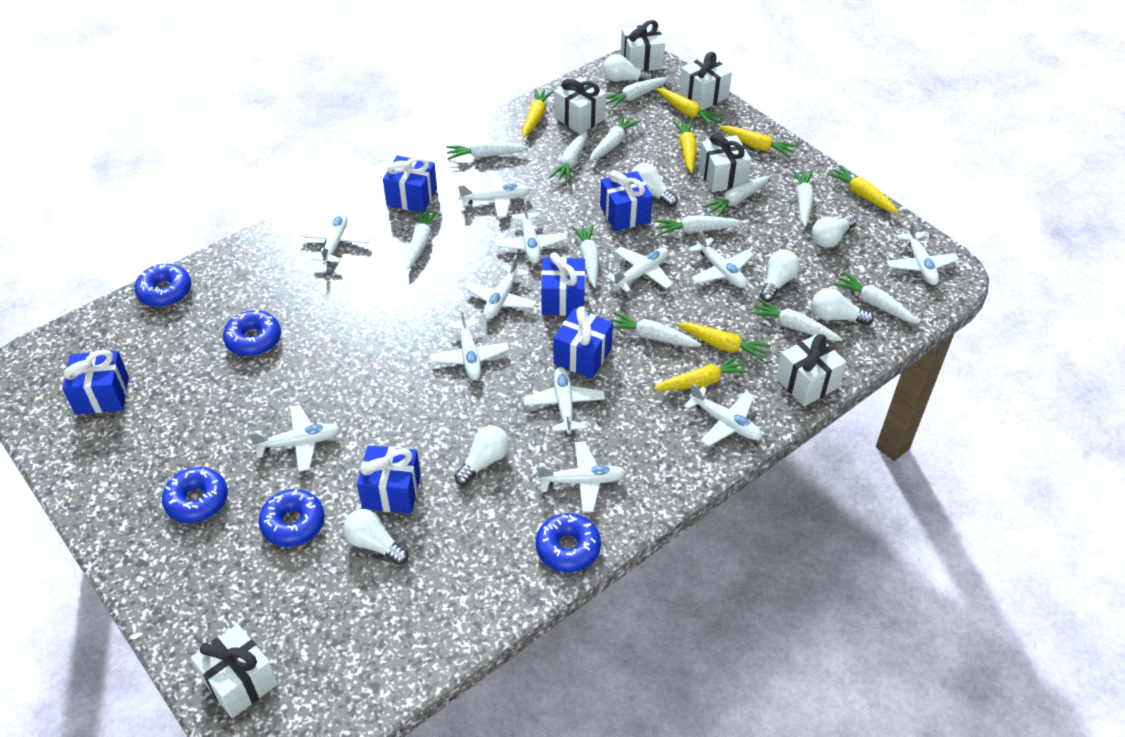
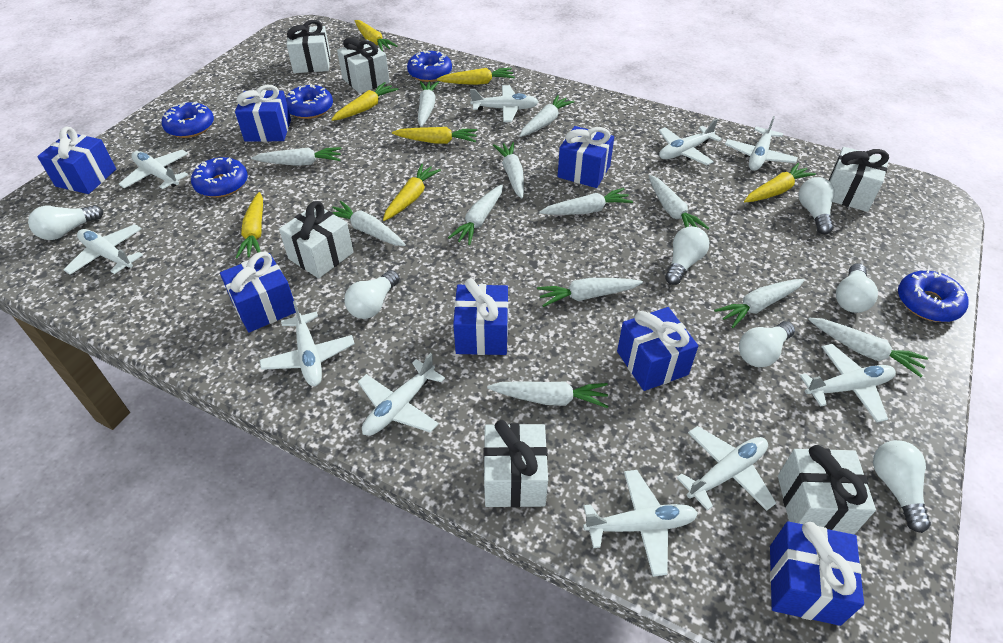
blue gift: [62,350,129,414] [357,445,421,514] [383,155,437,213] [541,252,585,316] [553,306,613,378] [600,171,653,231] = 6 -> [37,127,116,194] [220,252,296,332] [235,85,291,142] [453,278,508,355] [557,126,614,188] [617,307,698,391] [770,521,864,626] = 7
white plane: [248,405,340,472] [299,212,371,265] [430,308,509,380] [458,171,531,218] [465,255,537,320] [494,200,567,264] [524,367,605,434] [536,442,626,513] [606,247,673,292] [684,383,762,447] [688,230,754,288] [886,220,959,285] = 12 -> [63,224,143,275] [119,150,188,189] [259,301,355,386] [358,353,445,436] [470,85,539,122] [583,470,698,577] [659,119,722,165] [676,426,776,511] [725,116,798,171] [800,344,896,423] = 10

